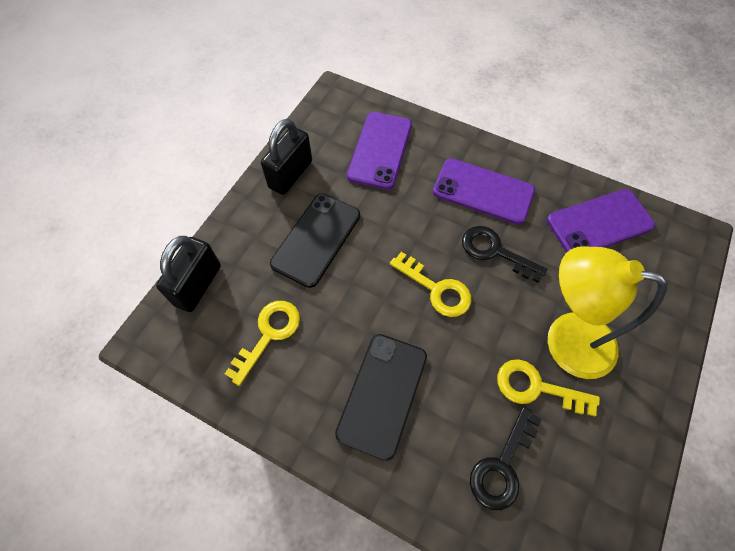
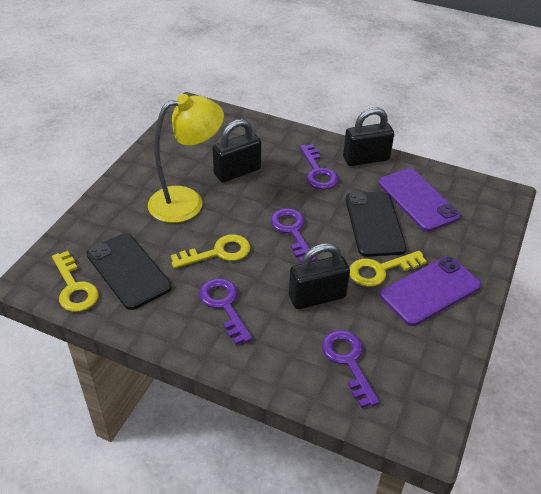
black key: [462,226,547,283] [470,407,542,510] = 2 -> none = 0
black padlock: [156,236,221,312] [261,119,312,195] = 2 -> [212,119,261,182] [289,243,350,309] [343,107,394,166] = 3
purple key: none = 0 -> [199,278,253,345] [270,208,316,263] [300,144,339,190] [322,330,380,408] = 4
purple phone: [347,112,412,189] [433,158,535,224] [547,189,655,253] = 3 -> [378,168,460,232] [380,256,481,326] = 2

